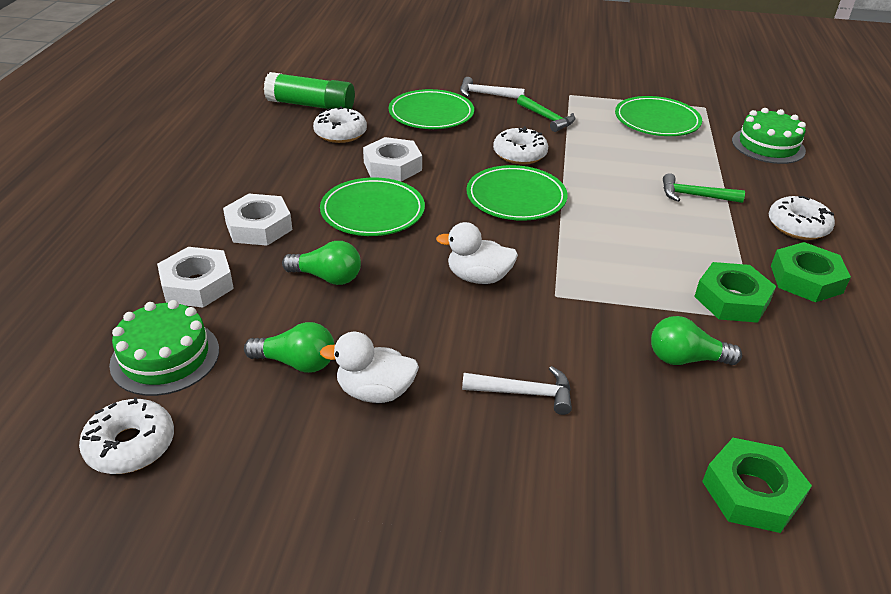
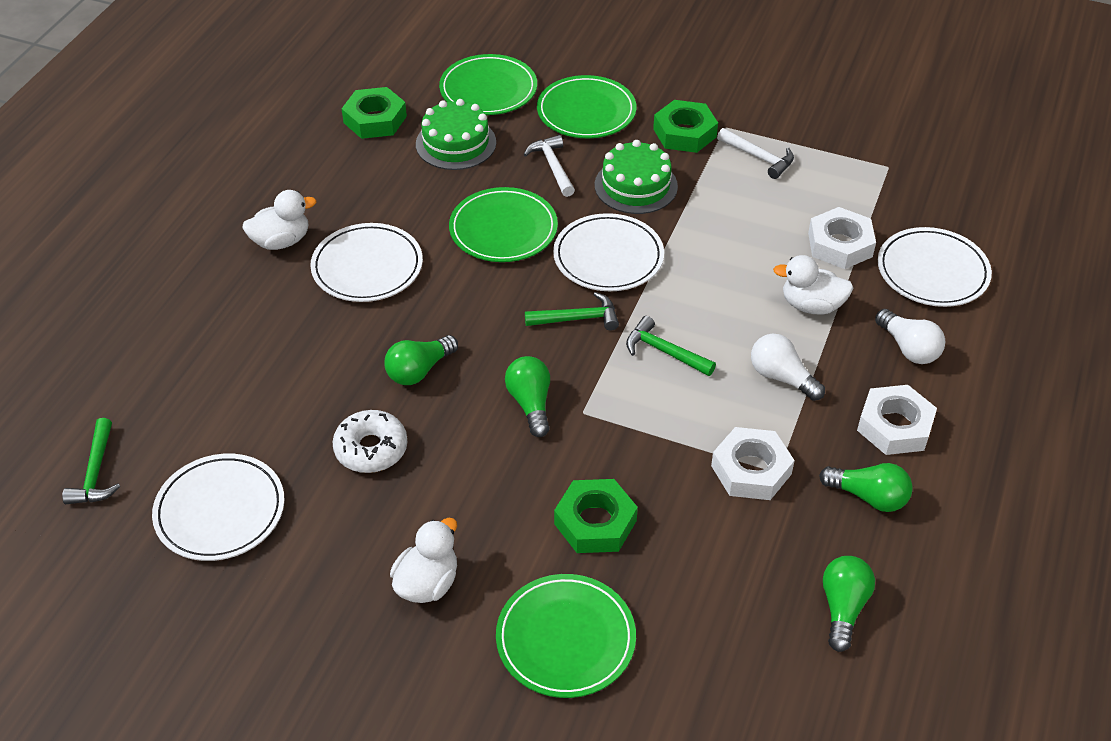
green glue stick: [264,72,355,109] = 1 -> none = 0
green hammer: [517,95,575,132] [663,173,745,203] = 2 -> [62,418,120,504] [525,292,619,331] [626,316,716,376] = 3
green light bulb: [244,322,334,373] [282,241,361,285] [651,316,742,365] = 3 -> [384,335,458,385] [505,356,550,437] [819,463,913,512] [823,556,875,652] = 4
white donut: [79,397,174,474] [313,106,367,143] [493,126,548,164] [769,196,835,240] = 4 -> [333,410,407,473] = 1
white duck: [320,332,419,403] [436,222,518,284] = 2 -> [242,190,317,250] [390,518,457,603] [773,255,853,315] = 3
white light bulb: none = 0 -> [751,334,825,401] [875,309,945,364] = 2
white plate: none = 0 -> [152,454,284,561] [310,223,423,302] [553,213,664,291] [878,227,992,307] = 4

